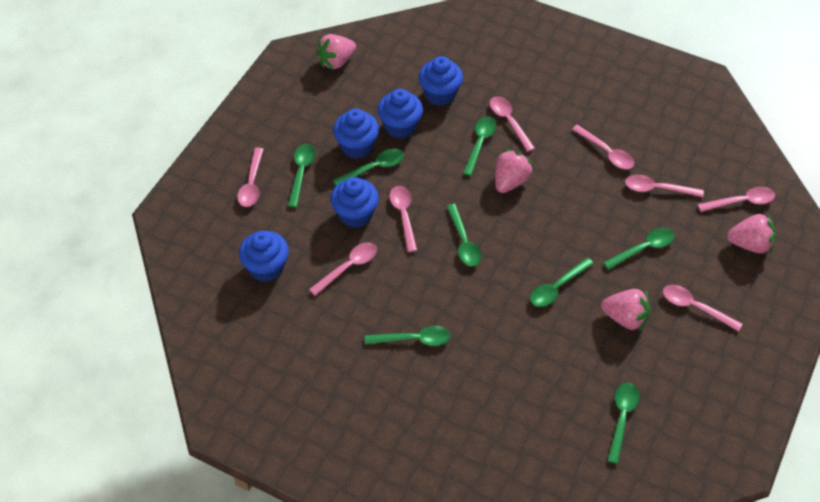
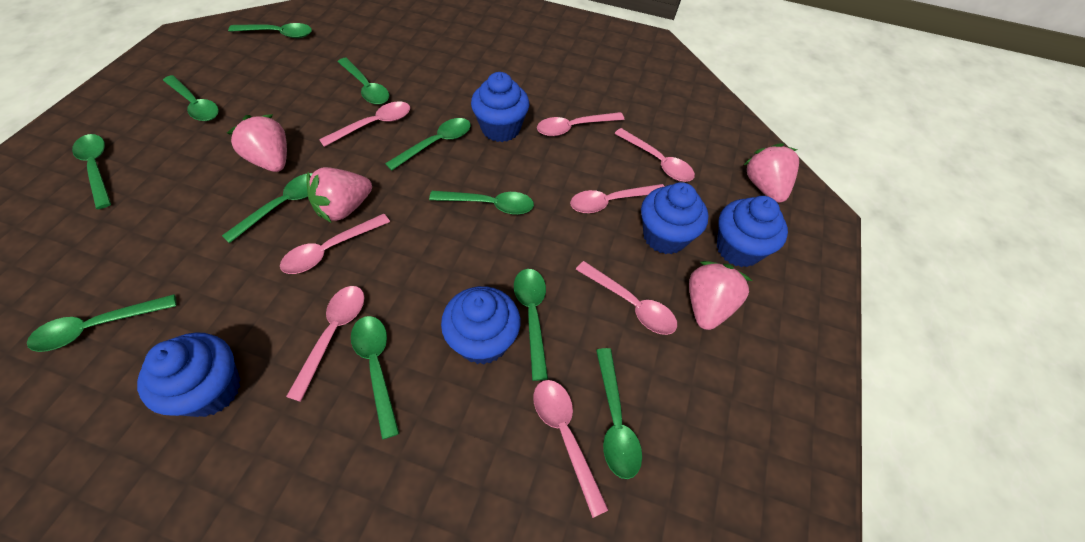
green spoon: [288,144,316,208] [333,149,404,185] [365,326,451,346] [446,204,482,266] [463,117,497,176] [530,258,594,307] [603,228,675,270] [607,383,640,464] = 8 -> [27,294,177,352] [72,134,111,209] [163,75,219,121] [222,173,313,243] [228,23,312,38] [338,58,389,105] [351,316,399,440] [385,118,471,171] [429,191,534,215] [514,269,548,381] [596,348,642,479] = 11

